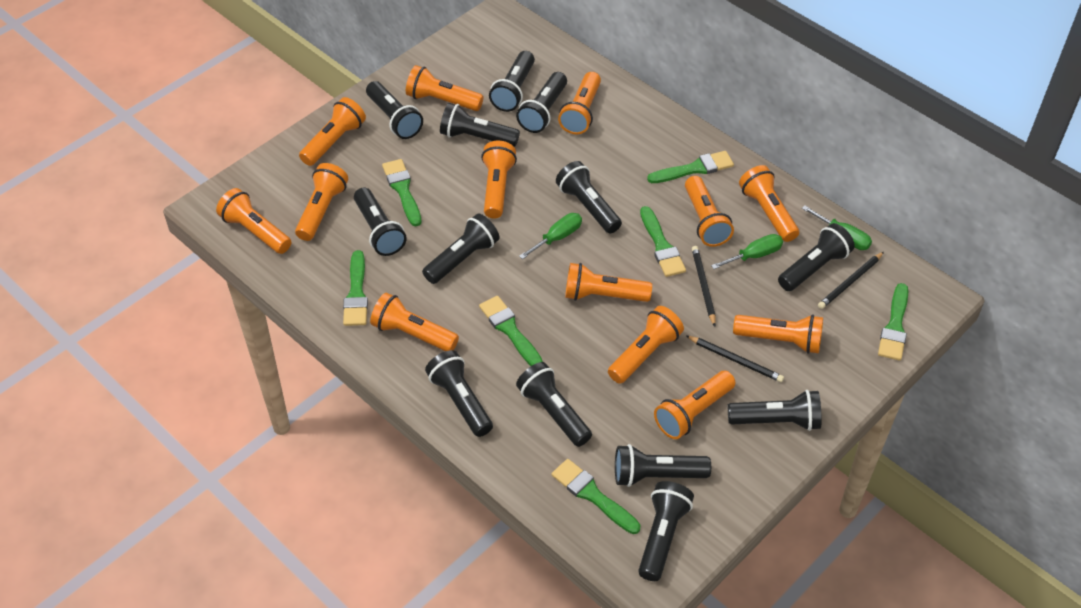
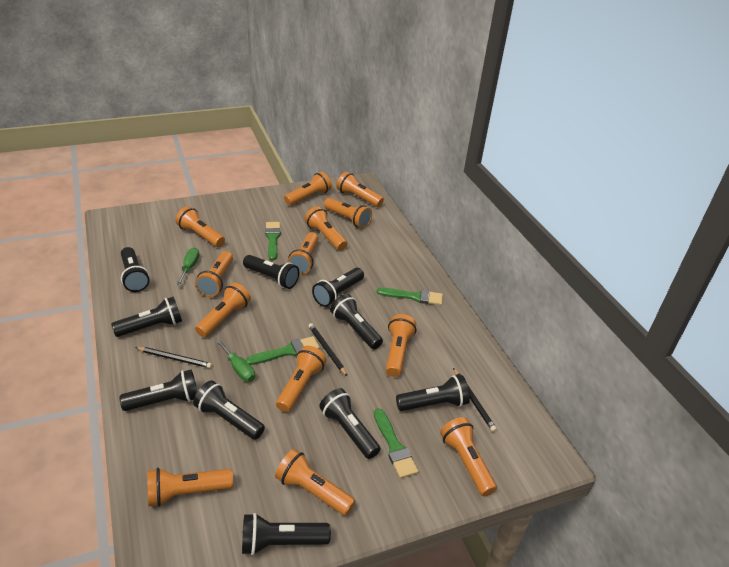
black flashlight: [354,188,407,256] [366,81,423,139] [422,213,499,284] [425,350,493,437] [440,103,520,147] [489,51,535,112] [516,72,567,133] [516,362,592,447] [556,161,622,233] [615,444,711,487] [638,481,694,581] [728,390,822,431] [778,223,855,291] = 13 -> [111,297,182,337] [119,370,197,411] [121,247,150,292] [193,380,265,440] [242,513,331,555] [243,255,299,289] [312,268,364,307] [319,388,380,459] [330,294,383,349] [396,375,470,411] = 10
green brush: [343,250,368,326] [382,159,422,226] [479,296,543,366] [552,459,640,534] [640,206,686,277] [647,151,734,183] [878,283,908,361] = 7 -> [245,336,320,365] [265,222,281,260] [374,408,419,478] [377,288,443,305] = 4
green screwdriver: [519,213,582,259] [711,234,783,269] [802,205,872,250] = 3 -> [176,248,199,285] [216,339,255,382] = 2

